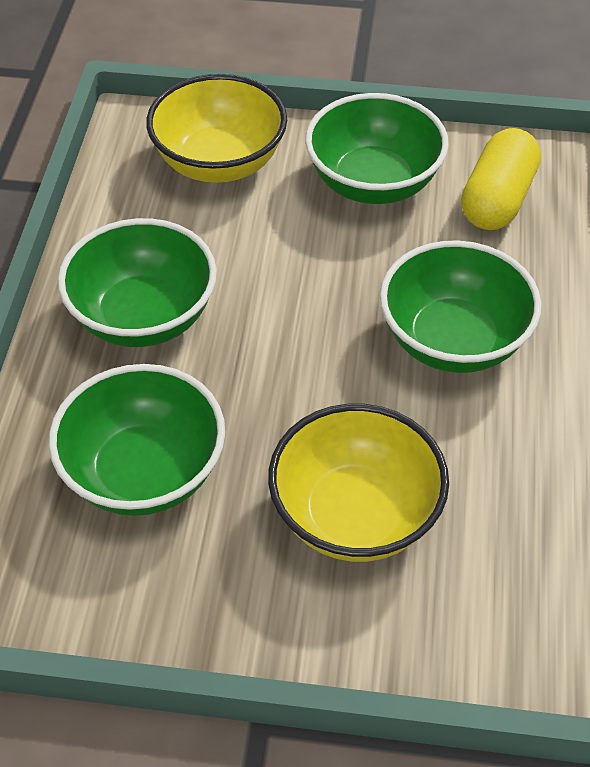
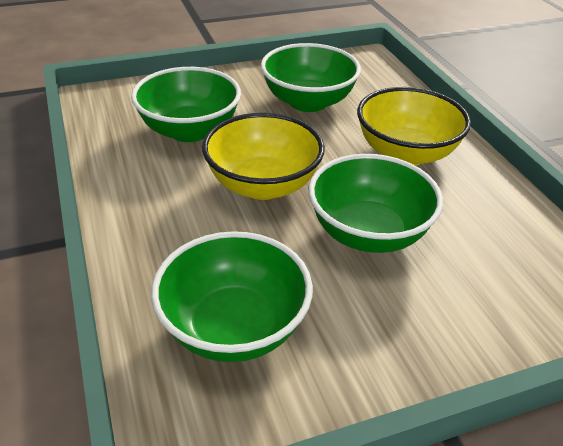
yellow capsule: [461,128,541,230] = 1 -> none = 0

